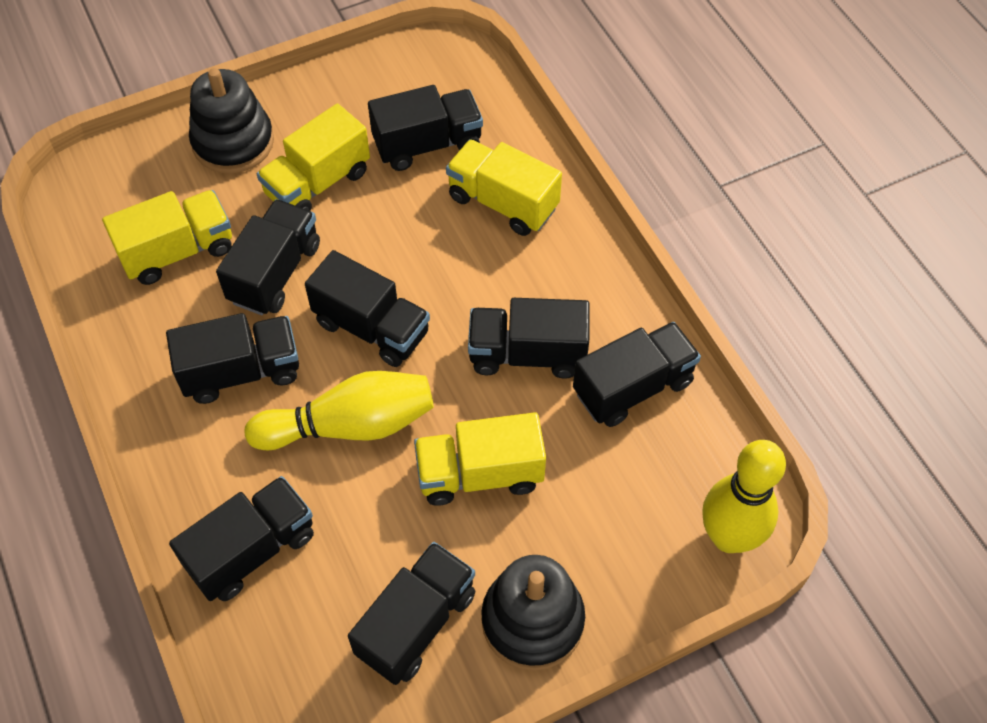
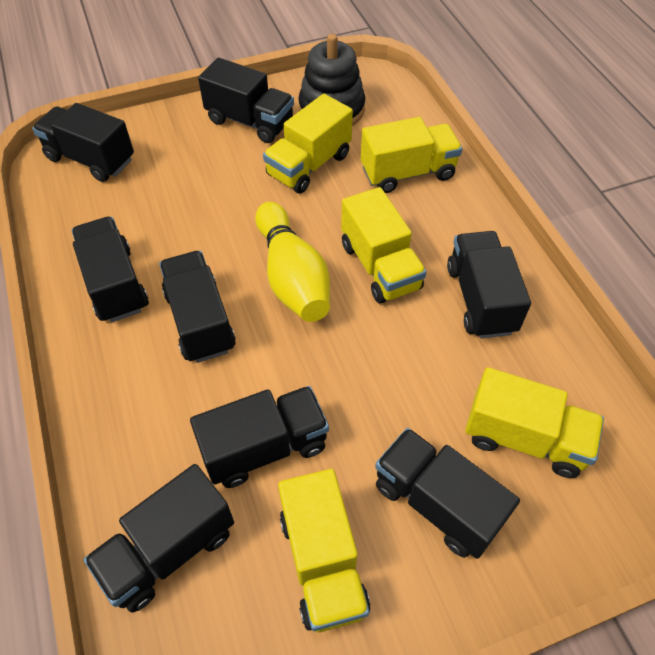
black stacking toy: [189,68,274,174] [481,555,585,671] = 2 -> [298,34,365,126] = 1
yellow bowling pin: [245,371,434,450] [702,440,786,553] = 2 -> [255,202,330,322] = 1
yellow truck: [102,190,232,285] [257,103,370,211] [414,412,546,506] [446,139,562,236] = 4 -> [263,94,353,194] [278,469,370,632] [341,187,427,304] [361,117,462,193] [465,367,604,478] = 5

